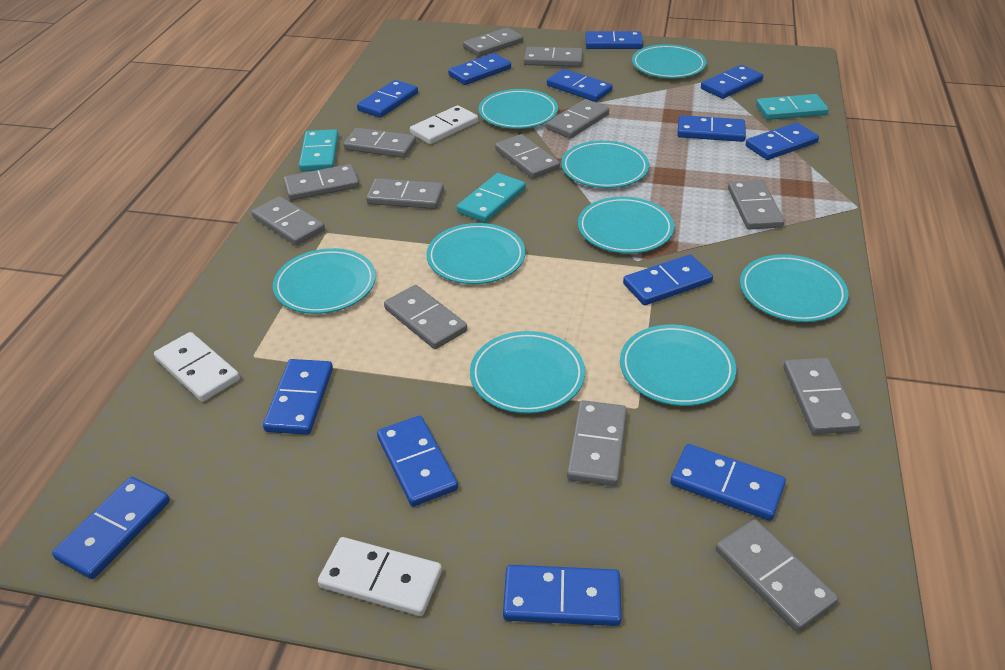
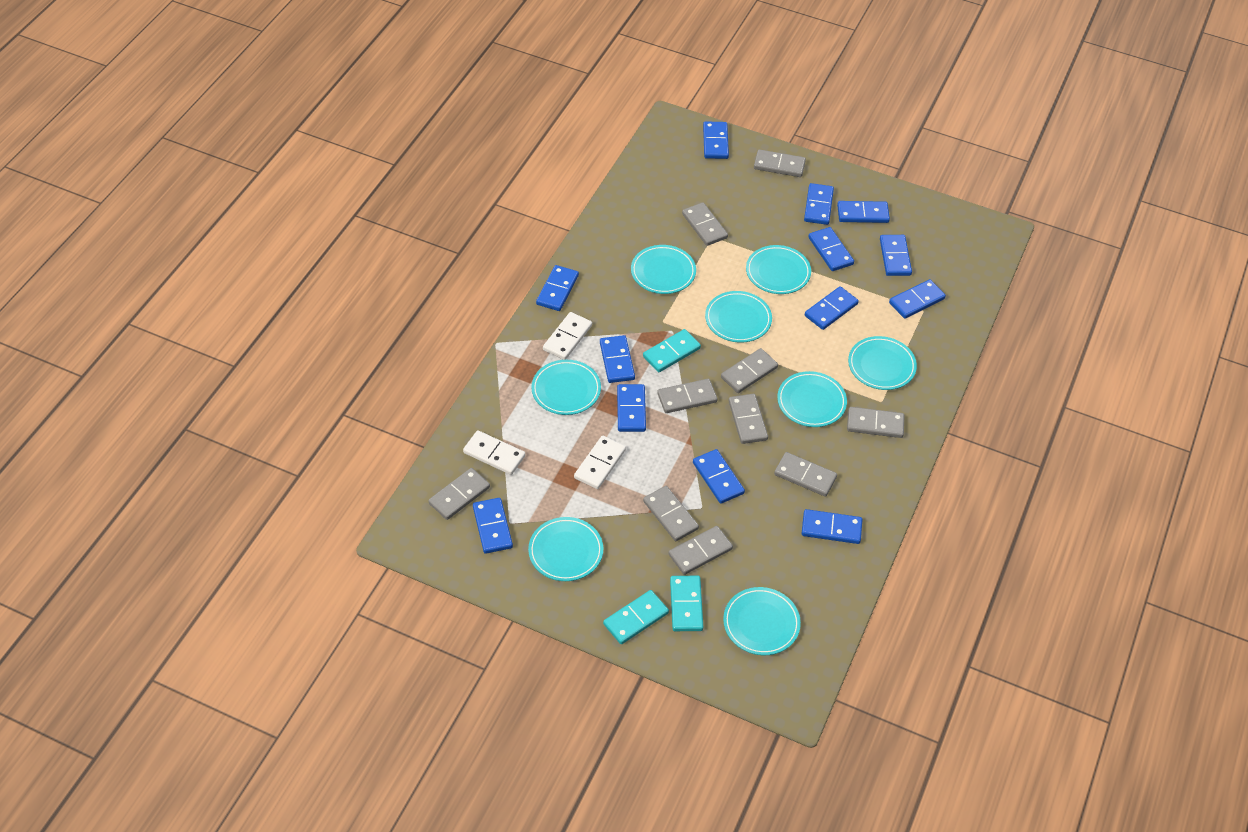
grey domino: [252,196,325,246] [284,164,359,201] [343,128,416,158] [366,178,444,209] [384,285,467,349] [463,27,523,57] [495,134,560,179] [524,47,583,67] [546,99,609,139] [567,400,627,486] [716,519,838,632] [728,180,785,229] [783,358,861,434] = 13 -> [428,468,490,520] [643,486,699,541] [657,379,718,413] [668,526,733,575] [682,202,728,246] [721,348,778,393] [729,394,768,444] [754,149,806,177] [774,452,837,497] [847,407,905,438] = 10
turquoise plate: [273,248,376,314] [427,223,525,284] [470,331,585,414] [479,89,558,129] [561,141,649,188] [578,197,674,254] [620,325,736,406] [632,44,707,78] [740,254,849,322] = 9 -> [528,517,603,581] [531,360,601,415] [631,245,696,294] [705,291,772,343] [723,587,801,655] [746,245,811,294] [777,371,847,427] [848,336,917,390] = 8

